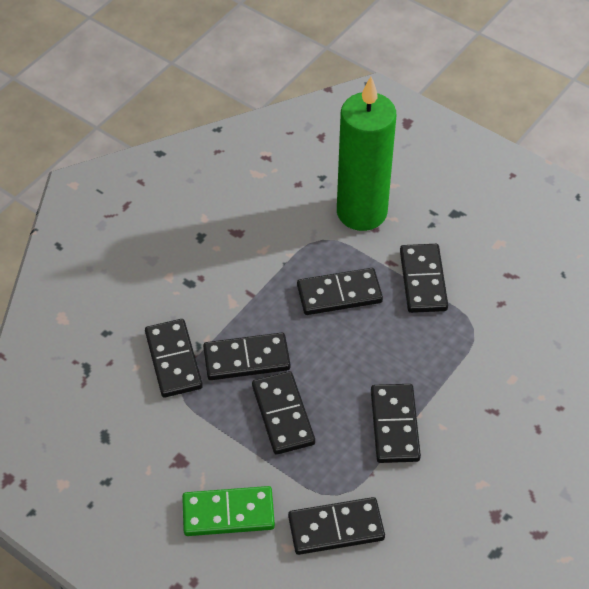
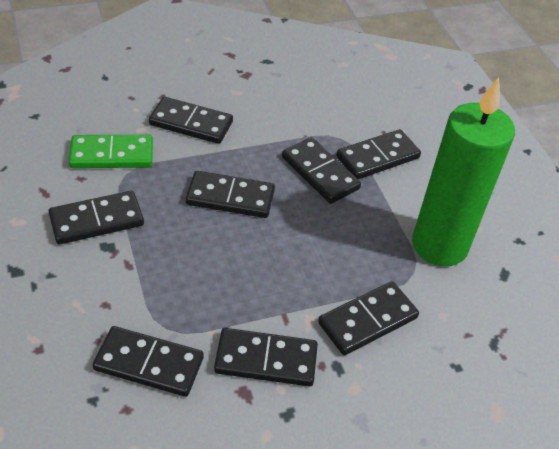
black domino: [145,319,203,398] [203,333,291,380] [252,371,315,455] [288,497,385,555] [297,268,383,315] [371,384,421,463] [400,244,448,313] = 7 -> [48,191,144,245] [93,326,204,397] [149,97,233,144] [186,171,275,218] [214,328,318,386] [282,137,361,204] [318,281,419,355] [336,129,421,179] = 8

